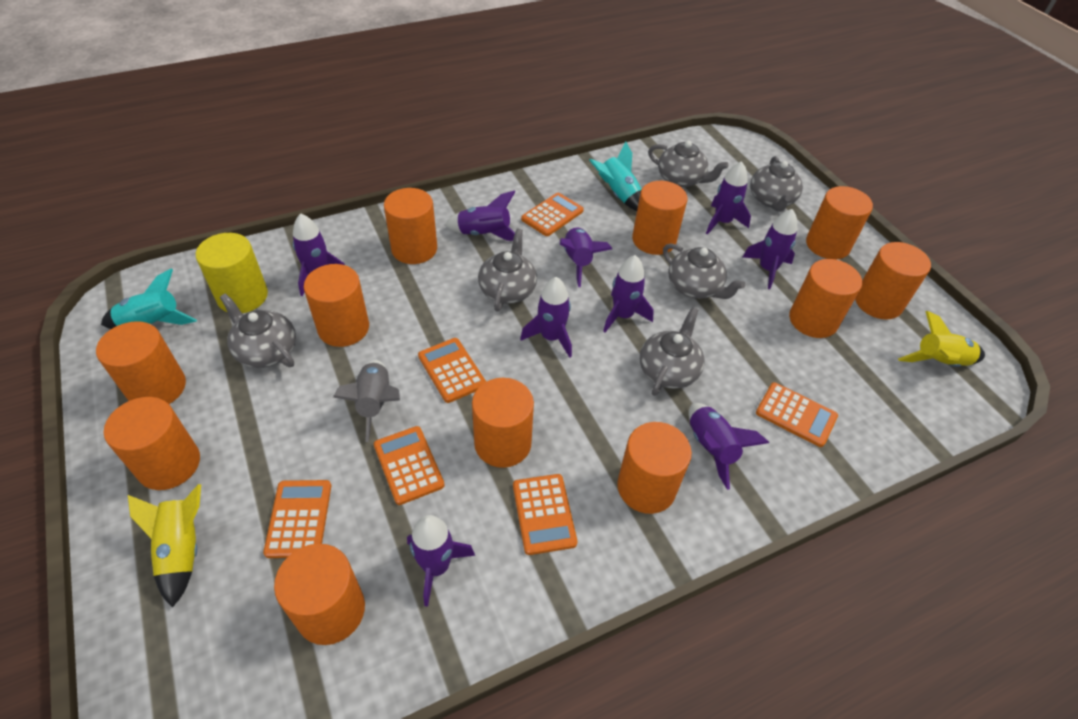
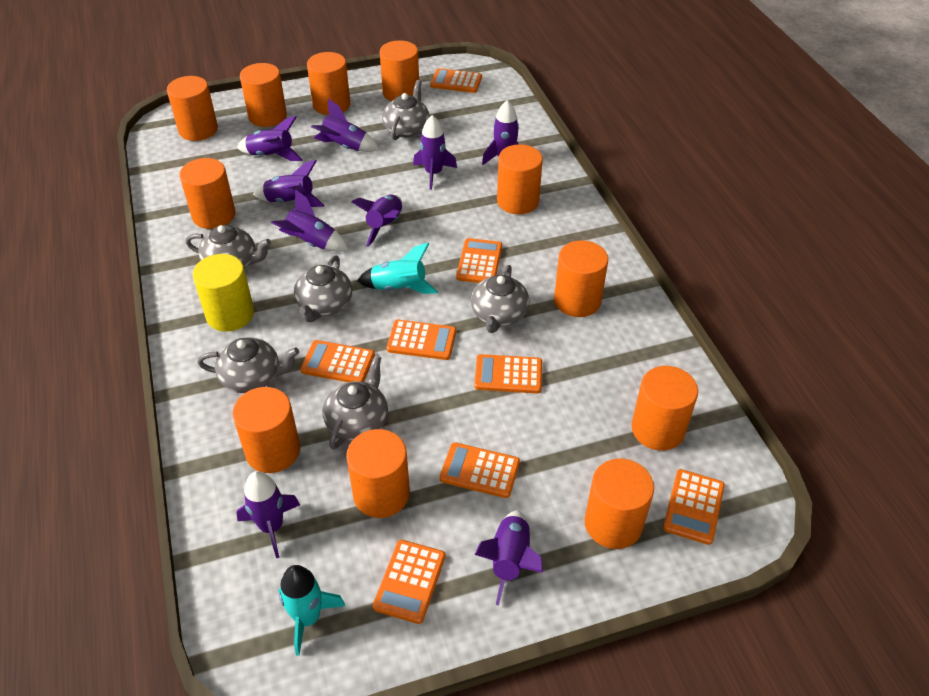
grey rocket: [333,360,400,442] = 1 -> none = 0
orange calculator: [263,480,331,558] [374,426,445,505] [418,338,486,403] [513,474,577,555] [521,193,584,236] [756,382,838,447] = 6 -> [300,340,375,382] [373,540,445,624] [387,320,456,360] [430,68,482,93] [440,442,520,498] [456,238,502,283] [474,354,542,394] [663,469,725,545] = 8
yellow rocket: [128,484,201,607] [898,311,985,367] = 2 -> none = 0

